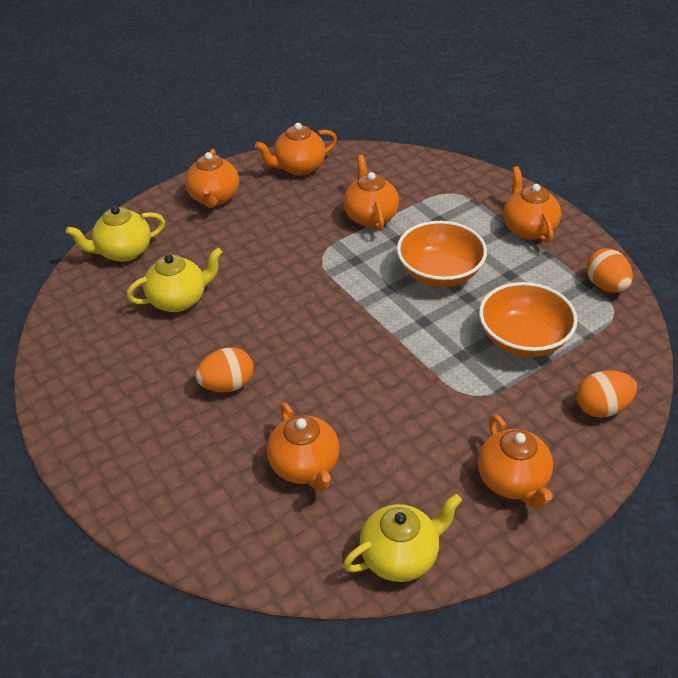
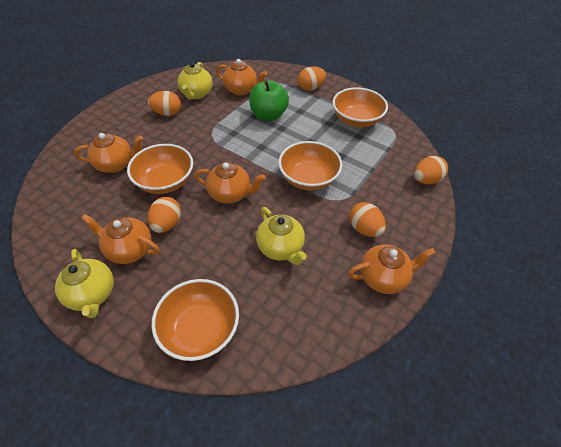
green apple: none = 0 -> [249,80,289,121] = 1
orange bowl: [397,221,487,287] [479,282,578,357] = 2 -> [127,144,193,194] [152,279,239,361] [278,141,342,191] [332,87,388,127] = 4
orange egg: [195,348,254,392] [577,370,637,418] [586,248,633,293] = 3 -> [147,197,181,233] [148,91,181,116] [298,66,326,91] [349,202,386,237] [414,156,448,184] = 5
orange teapot: [185,149,239,208] [255,123,337,176] [267,403,340,492] [343,155,399,231] [478,414,553,509] [503,166,561,244] = 6 -> [75,133,143,173] [81,214,160,264] [195,162,265,204] [216,59,267,96] [348,244,436,294] = 5

